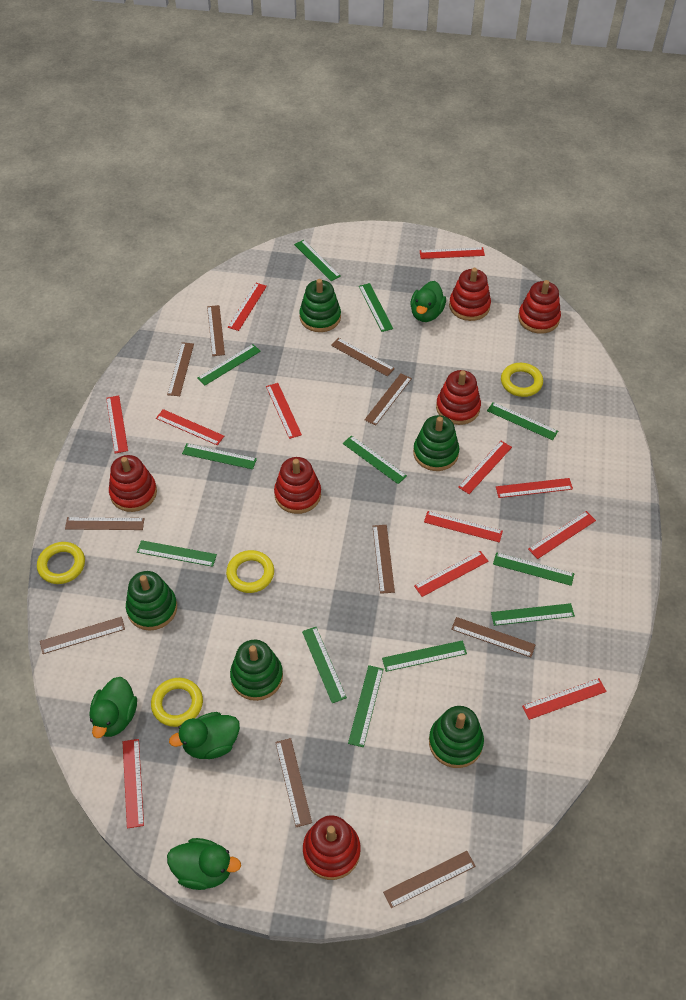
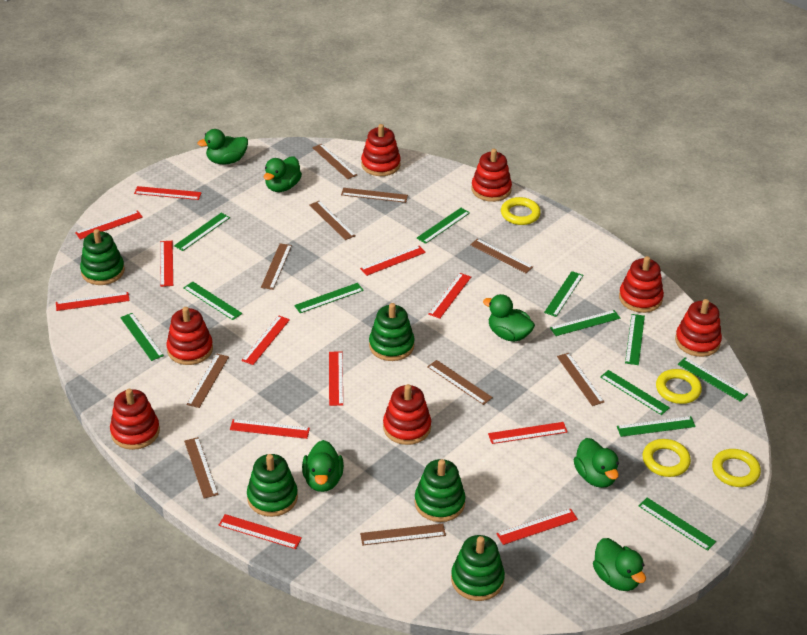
green duck: [89,677,137,738] [167,838,241,890] [169,712,240,759] [410,281,446,322] = 4 -> [198,129,248,164] [264,156,302,192] [302,440,344,492] [483,294,535,342] [574,438,619,488] [593,538,646,591] = 6
red stacking toy: [109,455,157,512] [274,457,321,514] [303,815,361,880] [436,370,481,425] [449,268,491,321] [518,280,561,334] = 6 -> [110,389,160,450] [166,307,213,365] [361,124,401,176] [383,384,431,445] [471,149,512,202] [619,256,664,313] [675,299,722,357] = 7

